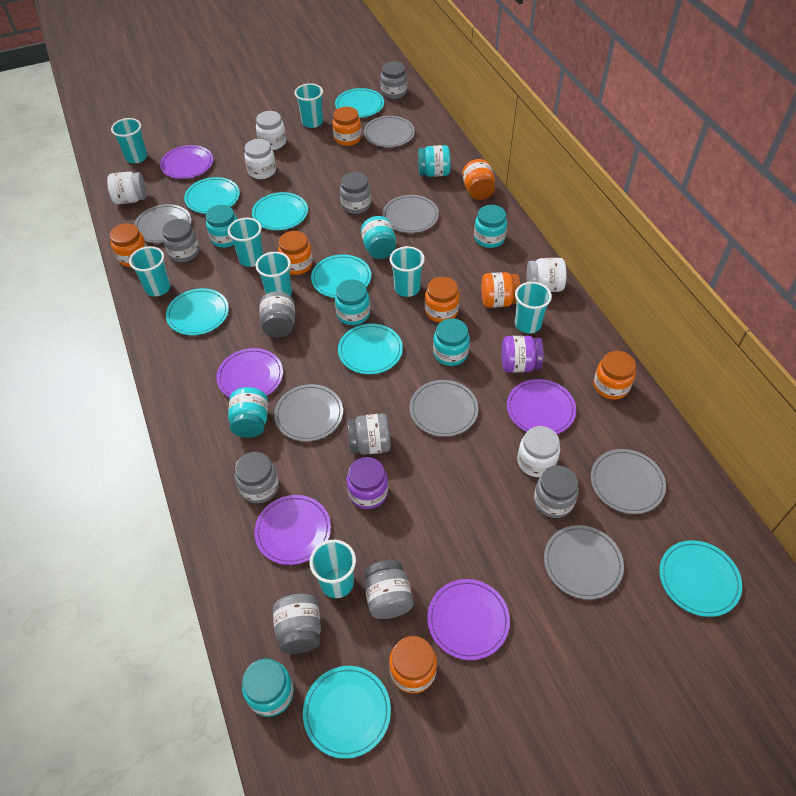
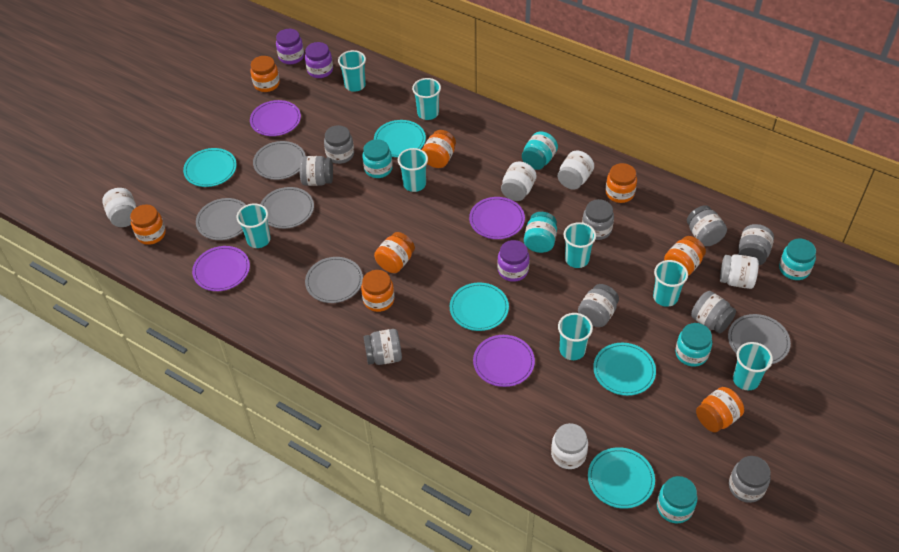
grey plate: [134,204,191,243] [274,384,343,442] [364,116,415,147] [383,195,439,233] [409,380,478,437] [544,525,624,600] [591,449,666,514] = 7 -> [196,198,246,240] [253,141,306,180] [261,187,314,229] [305,257,363,303] [728,314,791,364] = 5
purple jar: [347,457,388,509] [502,336,544,373] = 2 -> [276,29,304,64] [305,42,333,78] [497,240,530,282] = 3
purple plate: [160,145,213,179] [216,348,283,398] [254,495,331,565] [427,579,510,660] [507,379,576,434] = 5 -> [192,246,250,291] [250,100,301,136] [469,197,525,239] [473,335,535,387] = 4
turquoise jar: [206,205,237,248] [228,387,268,438] [242,658,294,717] [335,280,370,325] [361,216,396,259] [418,145,451,177] [433,318,470,366] [474,205,507,248] = 8 -> [362,139,393,178] [522,131,558,170] [524,212,557,253] [657,476,697,523] [675,323,712,367] [779,239,816,280] = 6
turquoise plate: [166,288,229,335] [184,177,240,214] [252,192,308,230] [303,666,391,759] [311,254,371,298] [335,88,384,118] [338,324,403,374] [659,540,742,617] = 8 -> [183,148,237,187] [374,120,426,157] [450,282,509,331] [588,447,655,509] [593,343,656,396] = 5

